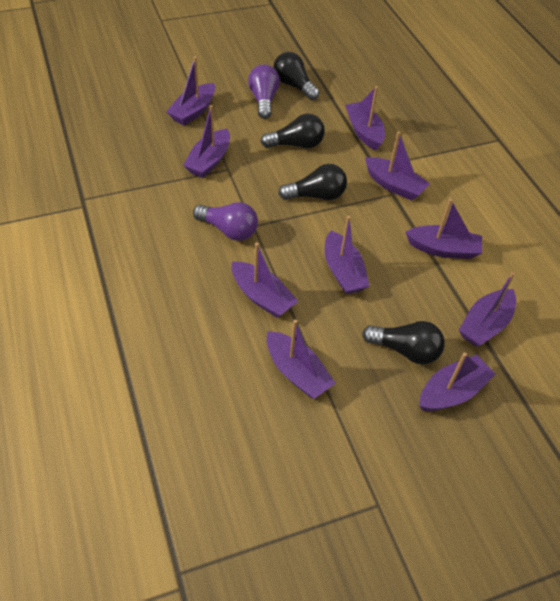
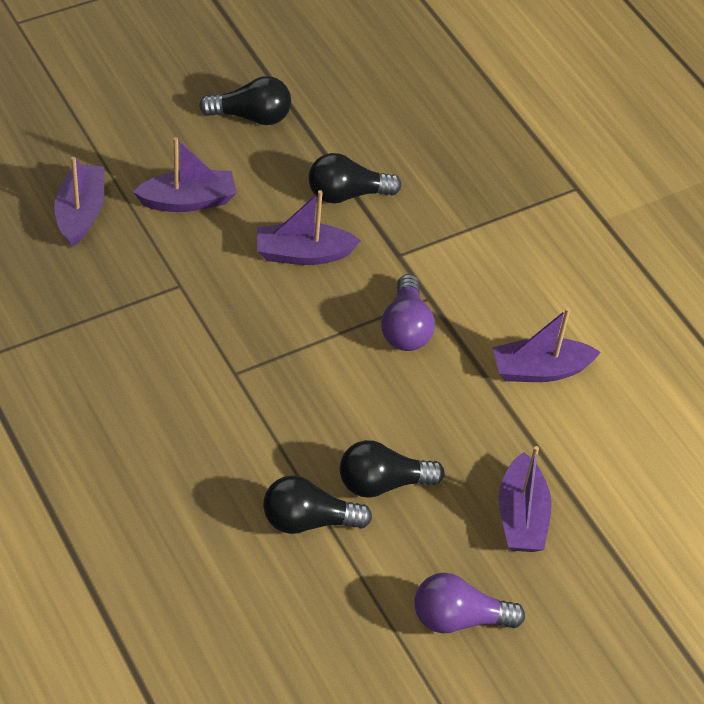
purple boat: [166,56,215,126] [183,105,230,178] [232,243,298,318] [267,320,335,399] [325,216,370,294] [345,86,385,151] [365,132,430,201] [406,199,482,259] [419,353,496,411] [459,272,516,347] = 10 -> [54,157,104,247] [133,137,237,212] [257,190,361,265] [493,308,601,382] [499,446,552,552] = 5

